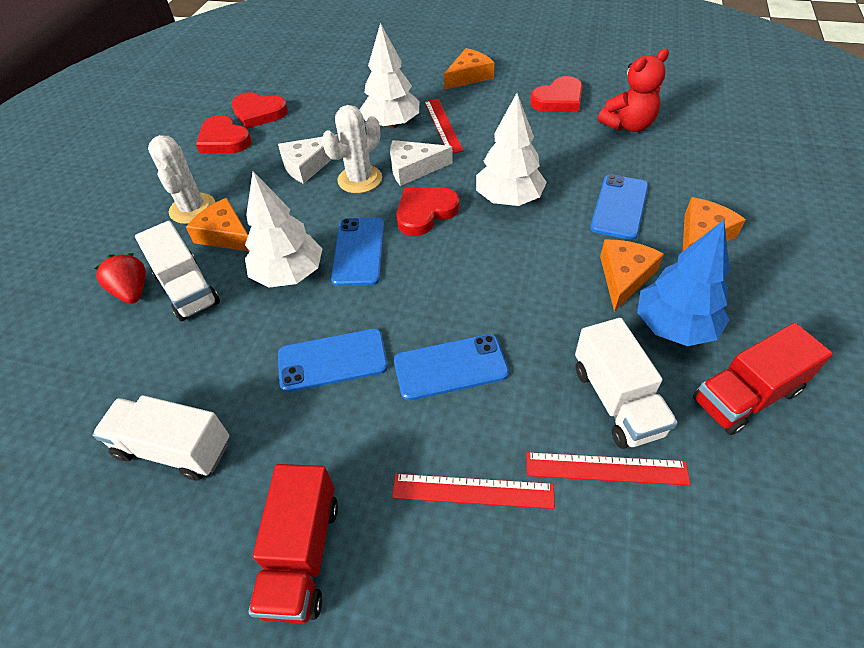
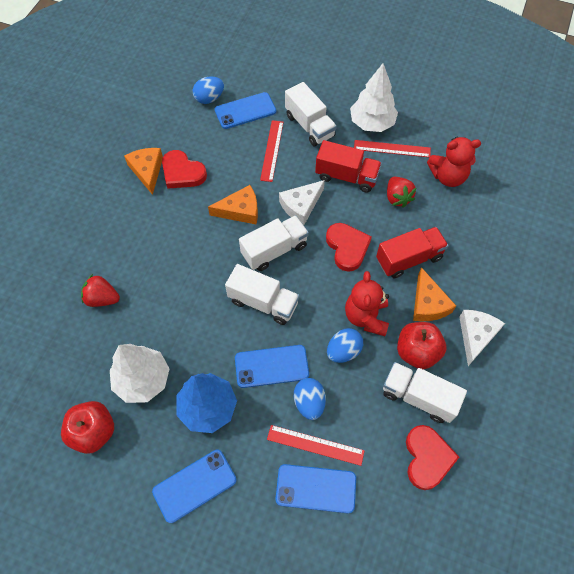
blue egg: none = 0 -> [193,76,224,104] [294,378,326,420] [327,328,363,363] = 3
orange cheese: [186,198,249,251] [444,48,494,90] [600,240,664,312] [683,197,746,251] = 4 -> [124,148,163,195] [208,185,258,224] [413,267,456,321] = 3
red apple: none = 0 -> [61,401,114,454] [397,322,446,369] = 2
red heart: [196,115,252,153] [231,92,288,129] [396,187,460,236] [530,76,583,112] = 4 -> [162,150,207,189] [326,223,372,272] [406,425,459,490] = 3
red strawberry: [94,253,146,304] = 1 -> [81,274,120,307] [387,177,416,208] = 2
red teddy bear: [598,49,669,132] = 1 -> [345,271,389,336] [427,137,481,187] = 2
white cactus: [148,135,215,224] [322,105,382,193] = 2 -> none = 0
white tree: [245,171,322,288] [359,23,419,129] [476,93,547,206] = 3 -> [110,344,170,403] [350,63,398,132] = 2
white truck: [92,395,229,481] [135,221,220,321] [575,318,678,449] = 3 -> [225,264,299,325] [239,215,309,271] [285,82,337,146] [383,362,467,423] = 4

